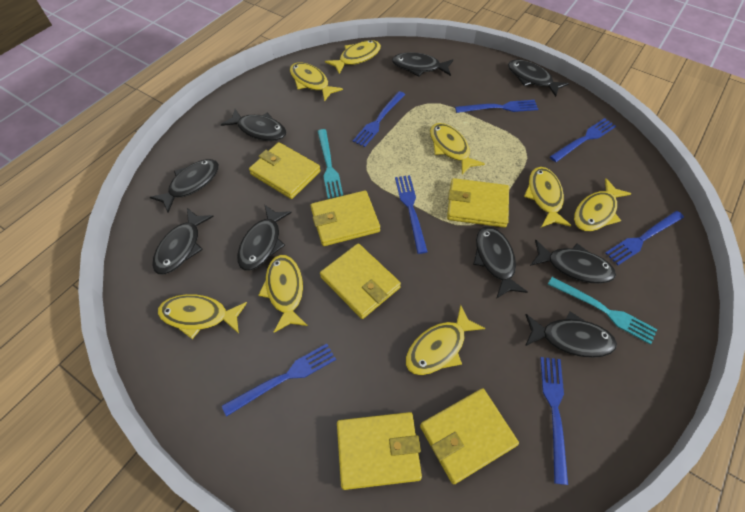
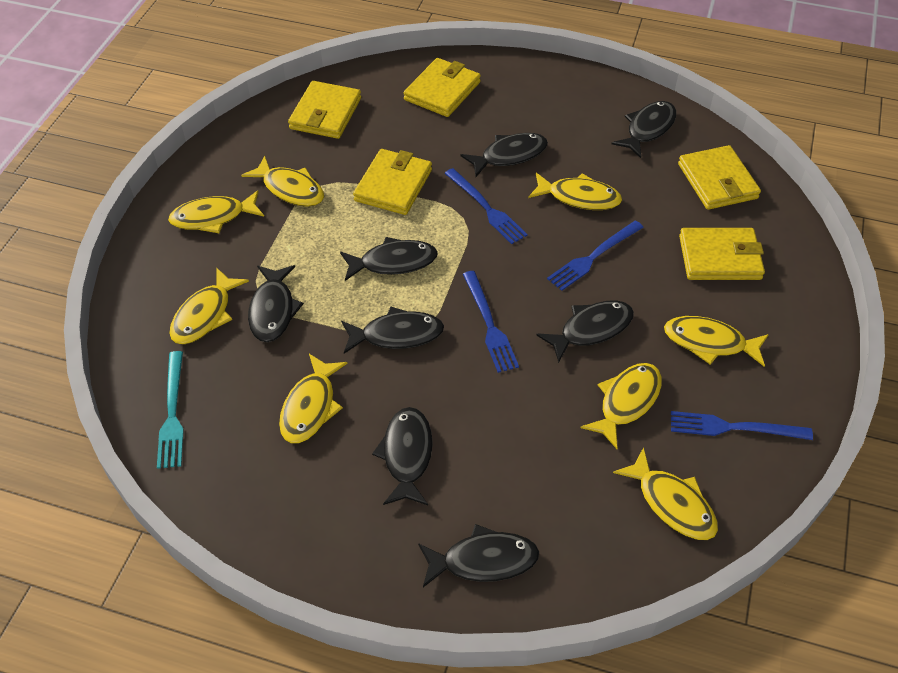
black fish: [150,159,219,213] [152,208,214,275] [221,109,287,141] [237,204,292,271] [392,52,453,76] [473,226,528,299] [508,60,569,97] [525,312,617,358] [530,240,616,284] = 9 -> [248,265,304,342] [340,237,438,281] [341,307,444,353] [372,407,433,505] [418,524,539,587] [461,133,548,177] [536,300,634,363] [611,101,676,158] = 8
blue fork: [222,344,336,417] [353,91,405,147] [395,175,428,254] [455,100,538,113] [540,357,568,485] [550,118,616,162] [605,211,684,265] = 7 -> [444,168,528,244] [463,271,519,373] [547,220,644,291] [671,411,813,440] = 4
turquoise fork: [318,129,343,199] [548,277,657,345] = 2 -> [157,351,184,469] = 1
yellow wallet: [249,142,320,199] [311,190,380,246] [320,244,401,319] [337,412,422,490] [420,388,519,484] [447,178,509,228] = 6 -> [288,81,361,139] [353,149,432,215] [404,58,481,117] [678,145,761,210] [679,228,765,280] = 5

